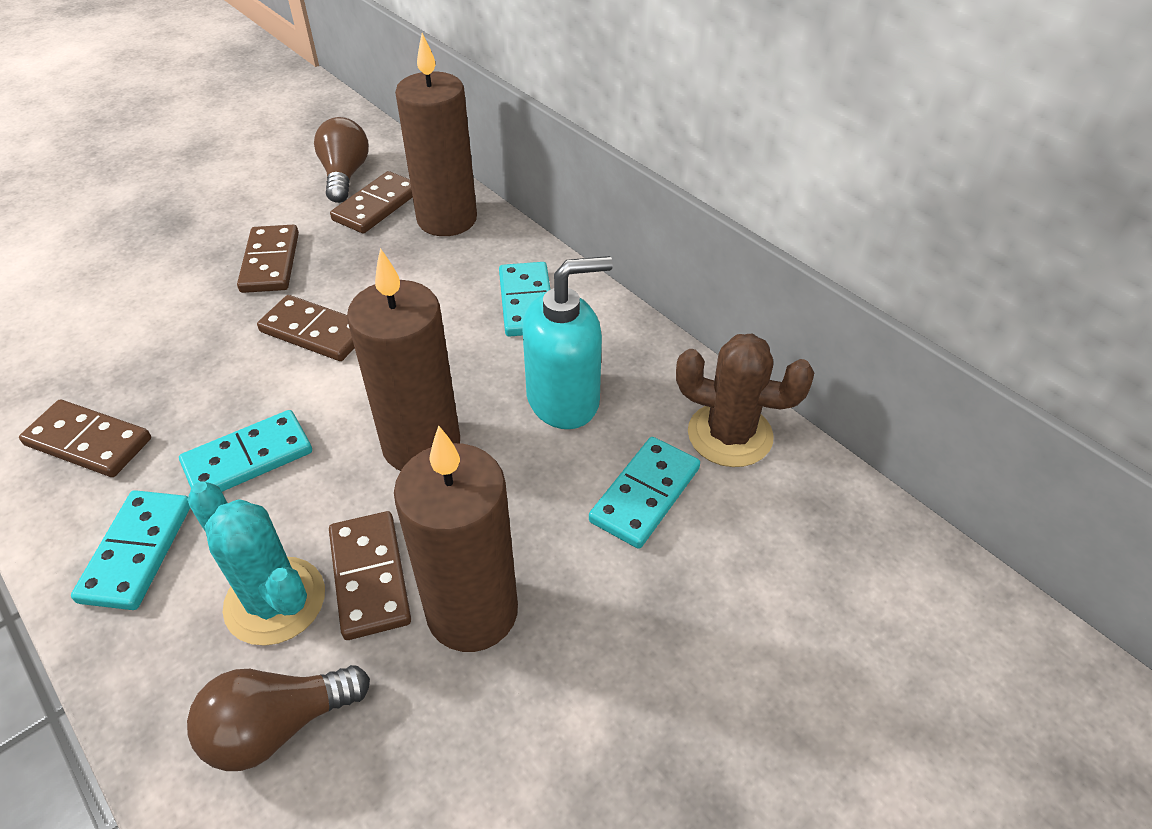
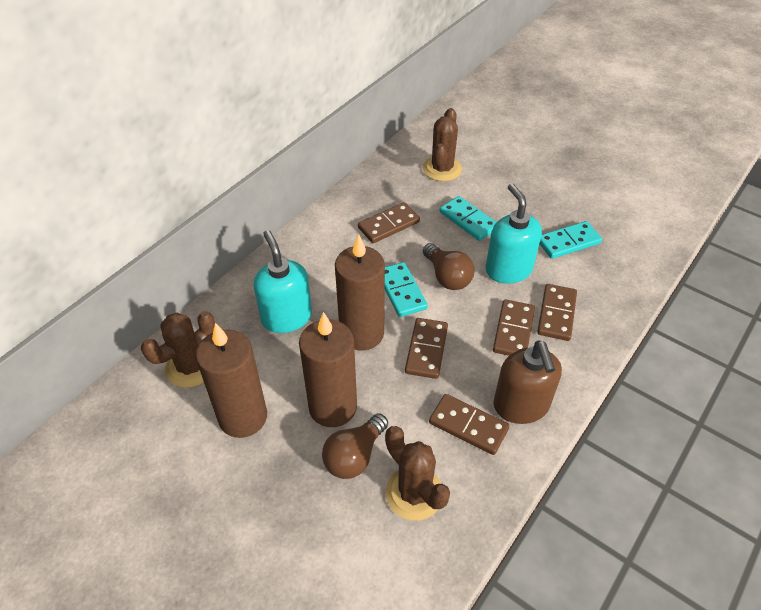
brown cactus: [676,334,814,467] = 1 -> [141,311,215,388] [385,426,450,521] [423,108,462,182] = 3
brown soap dispenser: none = 0 -> [493,341,562,424] = 1
turquoise cactus: [187,481,325,646] = 1 -> none = 0
turquoise domino: [71,490,190,610] [179,410,312,492] [499,262,551,337] [589,437,700,549] = 4 -> [385,262,428,317] [440,196,496,241] [540,221,602,259] = 3
turquoise soap dispenser: [522,256,613,429] = 1 -> [254,230,312,333] [486,183,542,284] = 2

